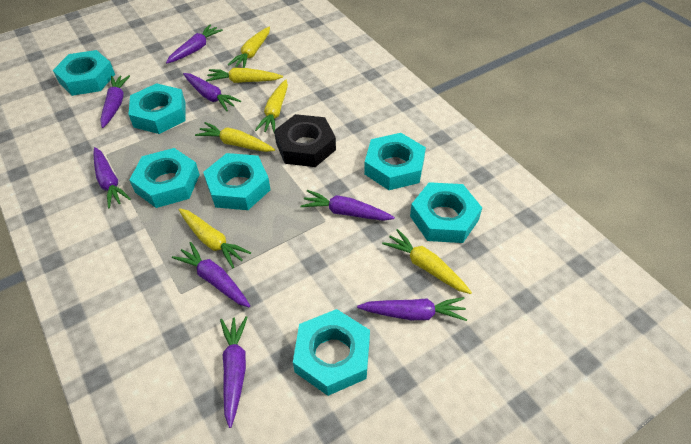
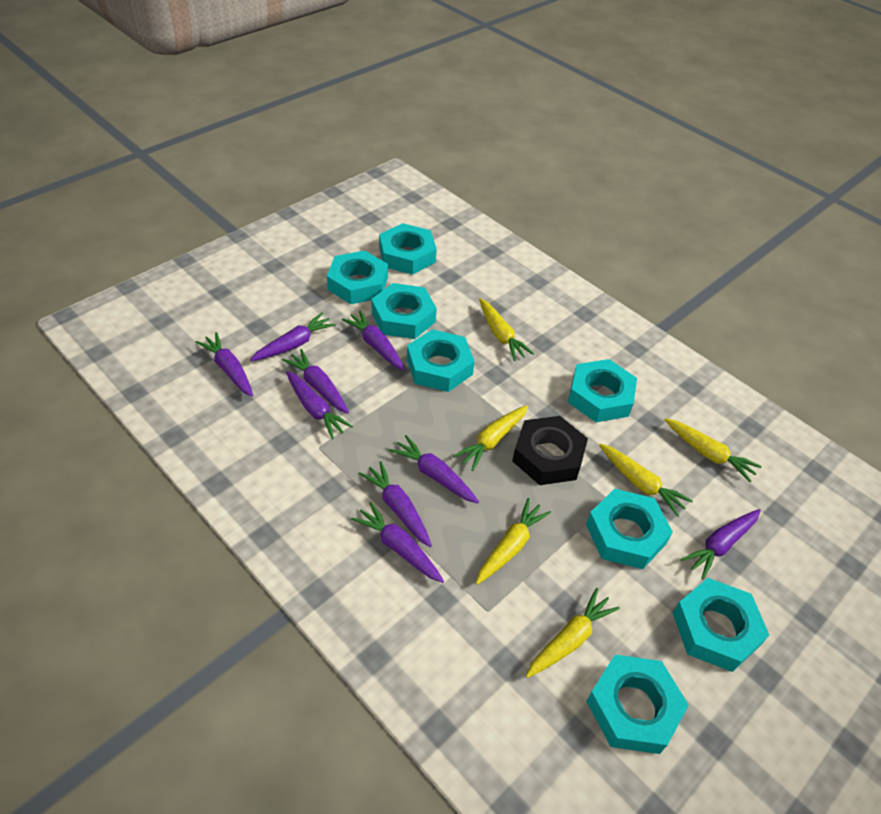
purple carrot: [93,147,131,209] [100,75,130,128] [166,25,223,63] [172,242,250,307] [183,73,241,111] [220,316,248,428] [300,190,395,221] [357,297,467,321] = 8 -> [195,332,253,397] [250,313,336,361] [282,349,349,414] [286,371,353,439] [342,310,405,370] [351,502,444,583] [359,461,432,547] [389,435,479,503] [681,509,761,580] = 9
turquoise nut: [53,50,115,96] [128,83,186,134] [129,148,200,208] [203,153,271,210] [293,309,370,396] [364,133,426,190] [410,182,482,243] = 7 -> [327,250,388,304] [371,283,437,339] [379,223,437,275] [407,329,475,392] [568,359,637,422] [586,489,673,569] [586,655,689,754] [673,578,769,672] = 8

